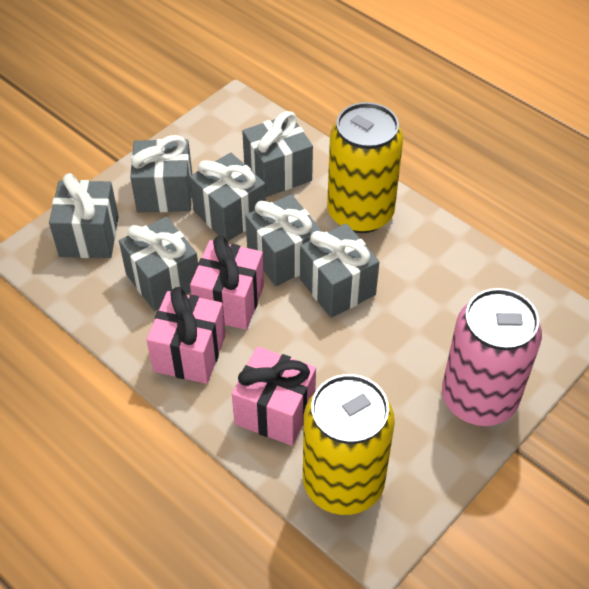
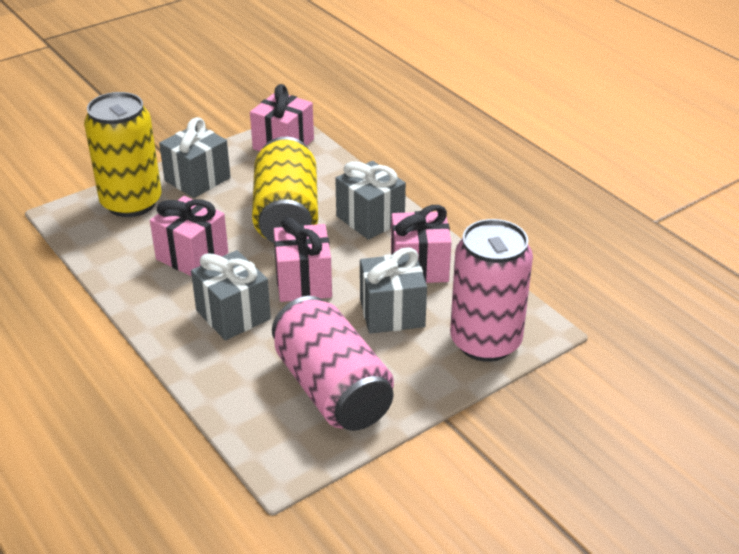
grey gift: [49,173,119,258] [119,217,198,311] [130,135,192,212] [189,153,266,242] [242,111,313,197] [245,194,322,286] [300,223,379,318] = 7 -> [159,117,231,198] [191,250,271,340] [335,161,406,239] [360,247,427,334] = 4
pink can: [442,288,542,426] = 1 -> [272,296,394,431] [450,219,533,362] = 2
pink gift: [147,287,226,384] [190,235,264,330] [232,346,316,446] = 3 -> [150,196,228,276] [250,84,314,151] [274,217,332,302] [391,205,451,283] = 4

